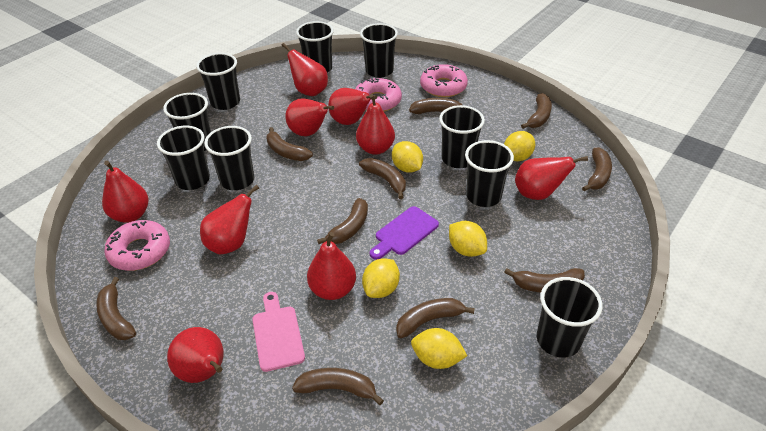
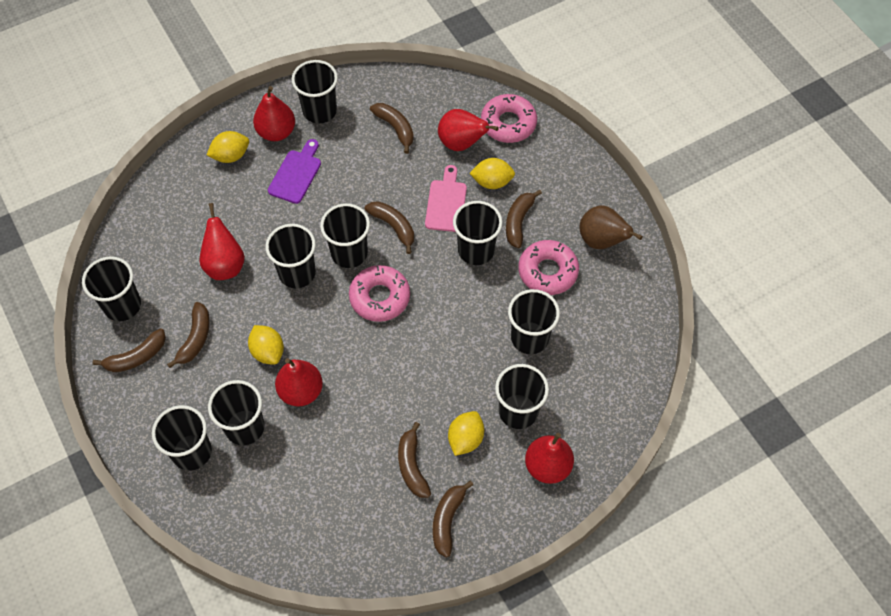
brown banana: [96,277,136,340] [267,127,313,161] [292,368,384,405] [317,198,368,244] [359,158,406,199] [396,298,475,338] [409,98,462,114] [504,268,585,292] [521,93,552,129] [582,148,612,191] = 10 -> [92,328,166,372] [167,302,210,368] [365,201,414,254] [370,103,414,154] [398,422,431,498] [433,481,473,558] [506,190,542,248] = 7
brown pear: none = 0 -> [579,205,643,249] = 1
red pear: [102,161,149,223] [167,327,224,383] [200,185,259,254] [282,43,328,96] [286,99,334,136] [307,232,356,300] [328,88,377,125] [356,94,395,155] [515,156,588,200] = 9 -> [199,203,245,280] [253,86,295,141] [275,358,323,406] [438,109,499,151] [525,433,574,484] = 5
yellow lemon: [362,258,400,298] [392,141,423,173] [411,328,467,369] [449,221,487,257] [504,131,535,161] = 5 -> [207,131,249,163] [248,325,284,365] [448,411,484,456] [469,158,515,189] = 4

